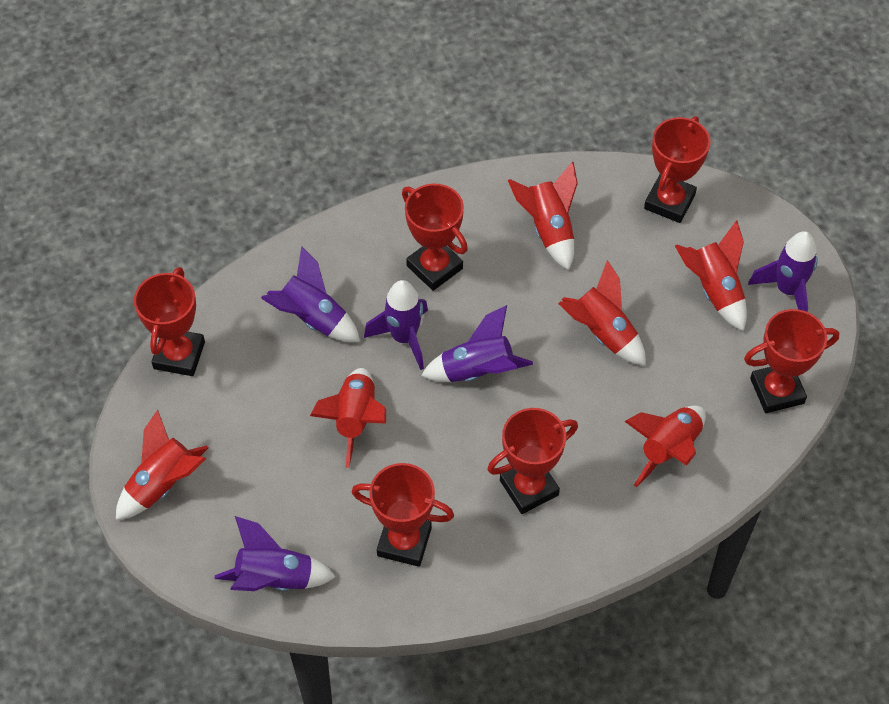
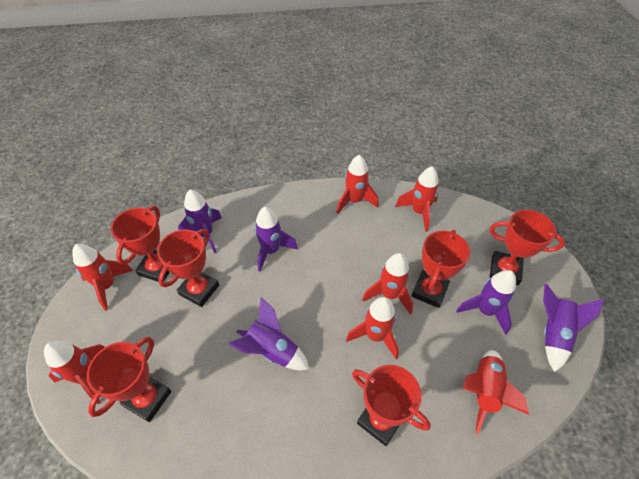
red rocket: [116,410,208,520] [310,368,386,468] [508,161,578,270] [558,260,646,366] [624,406,706,487] [675,220,747,331] = 6 -> [44,341,105,404] [72,244,133,311] [336,155,379,214] [346,297,399,359] [362,253,413,315] [395,166,439,232] [463,350,529,434] = 7

